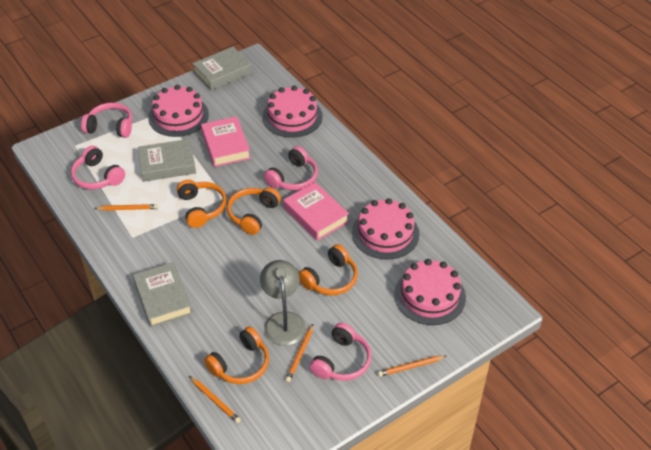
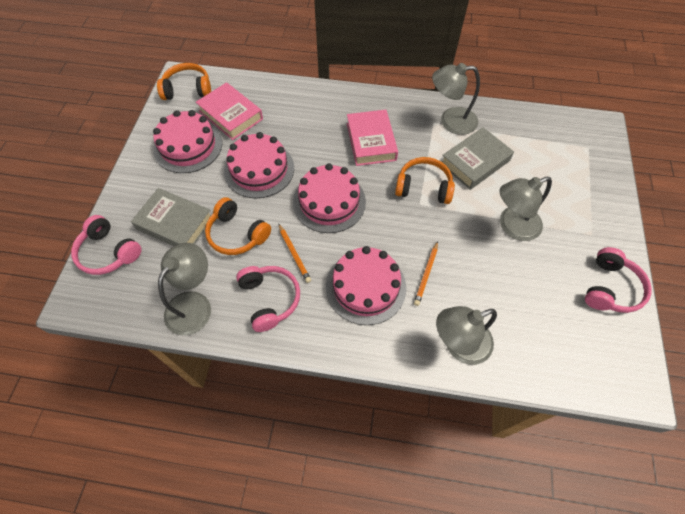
grey book: [133,262,193,327] [138,139,196,182] [192,46,252,90] = 3 -> [131,188,211,246] [442,127,514,190] = 2
grey lamp: [260,260,306,346] = 1 -> [158,243,211,335] [432,63,480,135] [436,306,497,365] [500,177,552,241] = 4
orange headphones: [177,180,227,228] [204,327,269,384] [227,187,281,235] [299,244,358,295] = 4 -> [157,63,211,100] [205,197,271,255] [395,157,455,204] = 3
orange pencil: [94,204,158,210] [189,376,241,423] [285,325,313,382] [378,356,446,377] = 4 -> [278,223,311,283] [414,241,438,306] = 2
pink headphones: [71,146,125,189] [81,103,132,138] [264,146,318,190] [310,323,372,381] = 4 -> [71,215,142,275] [236,266,300,332] [585,247,652,313] = 3

